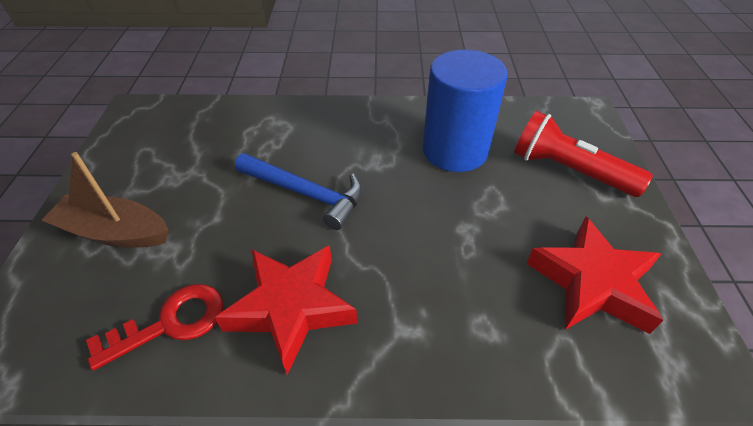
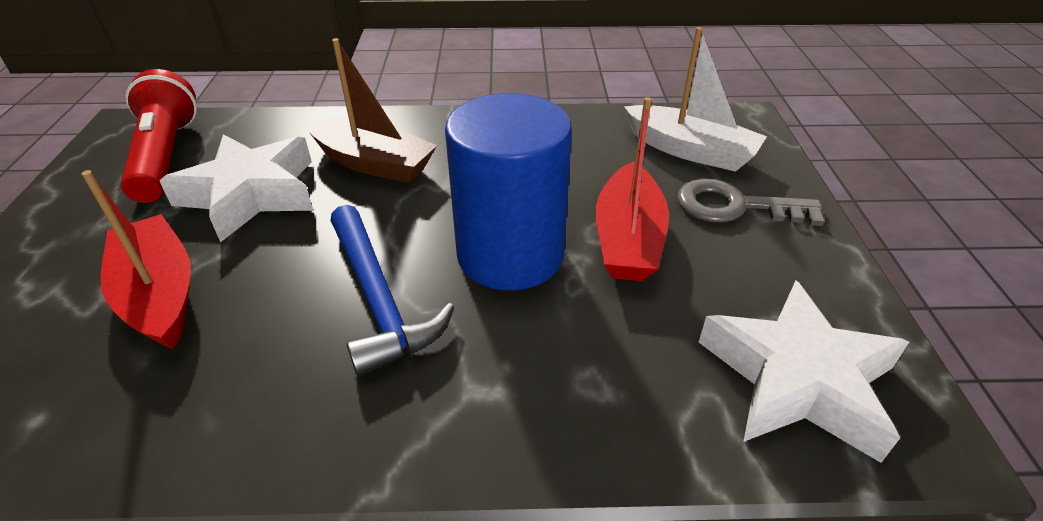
grey key: none = 0 -> [677,179,824,226] = 1
red boat: none = 0 -> [82,170,191,349] [596,97,669,281] = 2
red key: [86,284,223,370] = 1 -> none = 0
red star: [215,245,357,375] [526,217,663,334] = 2 -> none = 0
white boat: none = 0 -> [624,27,767,172] = 1
white star: none = 0 -> [159,135,313,242] [699,281,909,463] = 2

